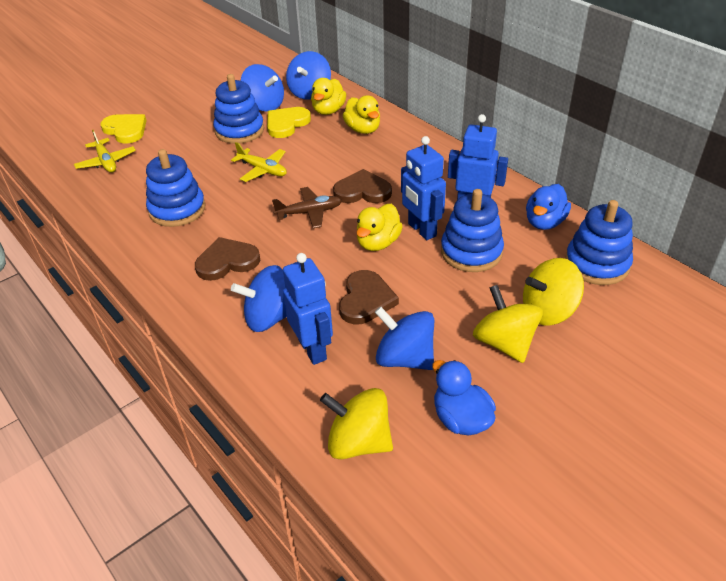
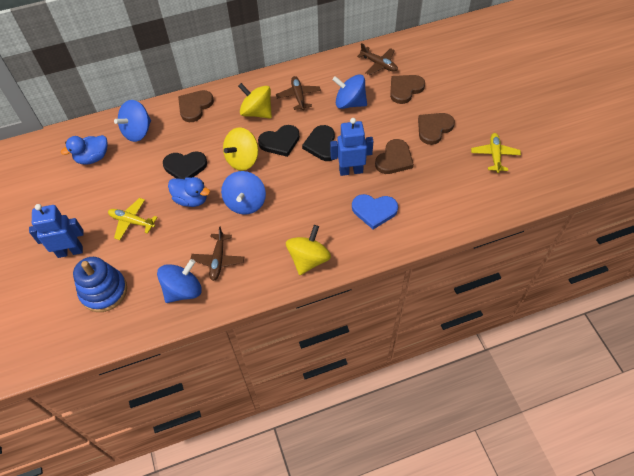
black heart: none = 0 -> [163,152,207,179] [258,125,300,157] [302,125,335,161] = 3
blue heart: none = 0 -> [352,194,398,229] = 1
blue robot: [283,253,333,365] [401,136,446,240] [448,114,508,200] = 3 -> [29,204,84,258] [330,118,373,176] = 2
blue stacking toy: [146,149,206,227] [213,74,264,144] [441,189,504,272] [565,200,633,285] = 4 -> [73,257,127,312] = 1
brown heart: [195,237,260,281] [333,169,392,203] [339,270,399,324] = 3 -> [178,90,214,122] [375,139,414,174] [390,75,425,104] [418,113,455,145] = 4
brown plane: [272,187,342,228] = 1 -> [191,226,244,281] [276,76,321,110] [357,43,398,75] = 3
yellow duck: [311,78,346,115] [343,95,380,134] [356,204,403,251] = 3 -> none = 0
yellow heart: [100,114,147,144] [267,107,311,138] = 2 -> none = 0

